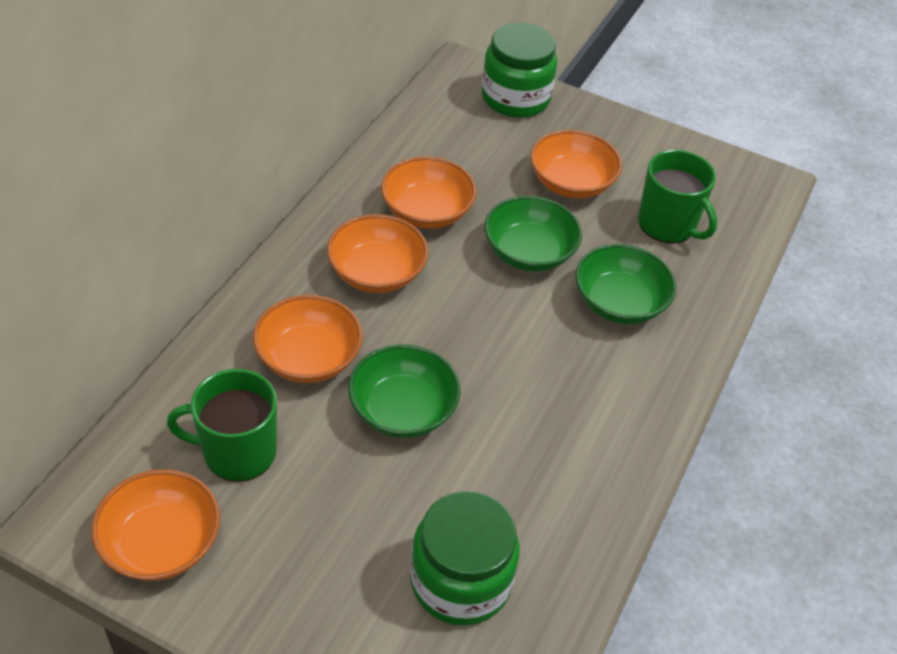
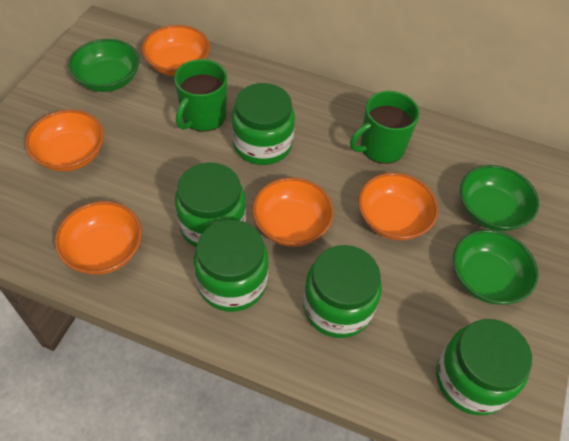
green jar: [410,491,520,626] [482,23,557,118] = 2 -> [175,162,246,247] [194,220,269,312] [231,83,295,165] [303,245,382,338] [436,319,532,415] = 5

